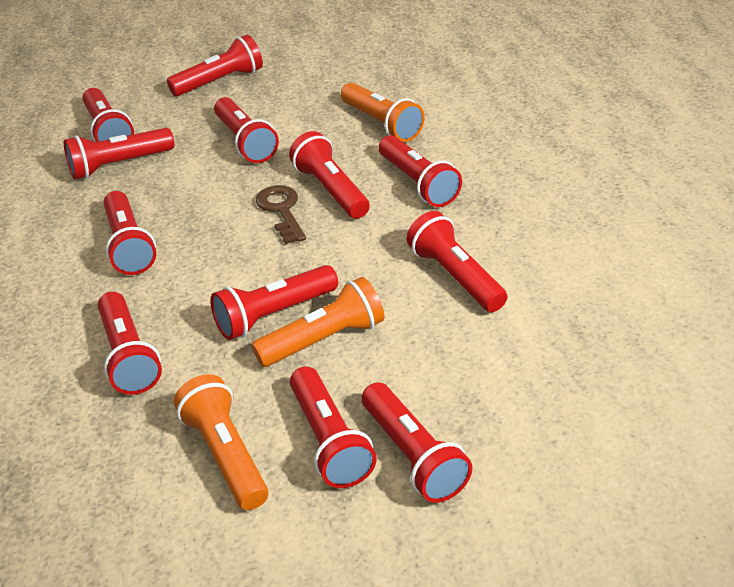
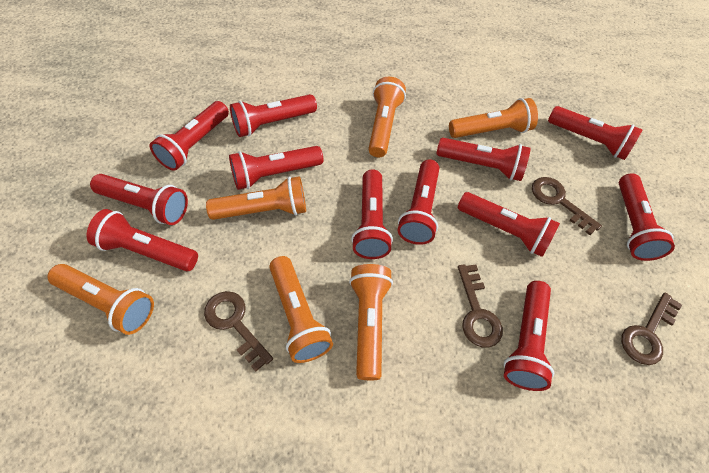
brown key: [256,185,306,244] = 1 -> [204,291,273,372] [458,264,503,347] [532,177,602,235] [621,293,682,365] = 4
orange flashlight: [174,374,268,510] [252,277,384,367] [341,83,425,142] = 3 -> [47,264,154,335] [206,176,306,220] [269,256,333,363] [349,264,393,380] [368,77,406,158] [449,98,538,138] = 6

